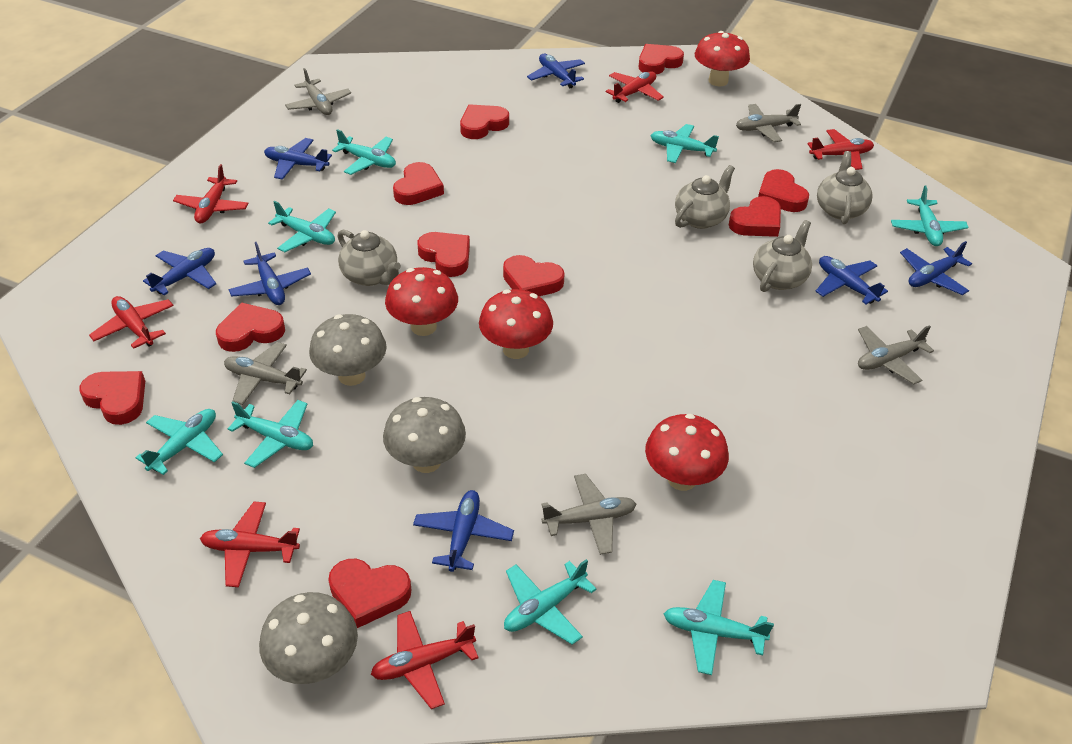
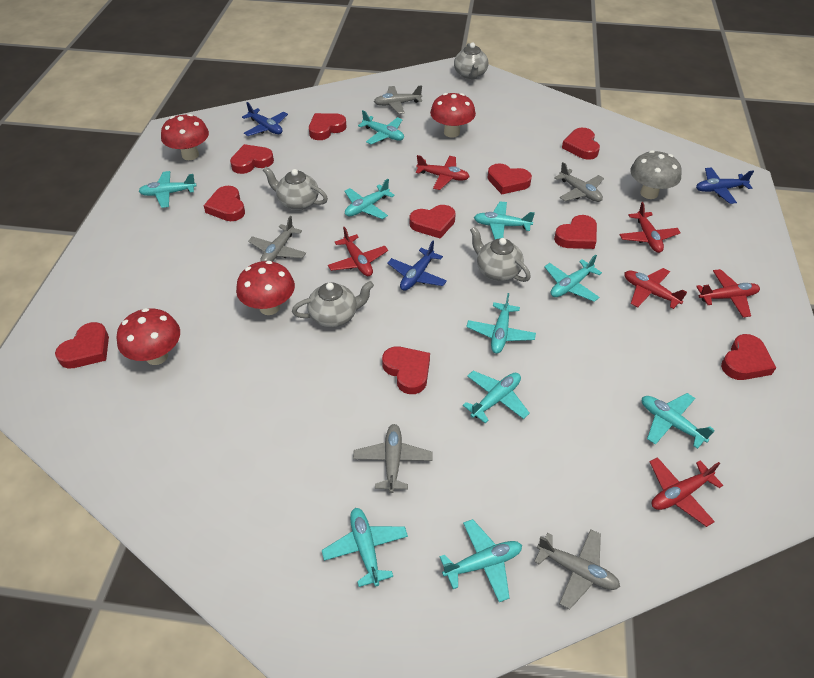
blue plane: [143,248,216,295] [229,242,311,305] [264,138,332,180] [413,490,514,572] [527,54,585,88] [816,256,888,304] [900,241,972,295] = 7 -> [242,102,288,136] [387,241,447,291] [696,167,754,204] = 3
grey mushroom: [259,592,358,684] [309,314,387,386] [383,397,466,473] = 3 -> [630,150,682,199] = 1
turquoise plane: [136,409,223,475] [228,400,313,468] [268,201,336,252] [332,129,396,175] [504,559,596,645] [650,124,719,163] [664,580,774,675] [891,186,969,246] = 8 -> [139,171,197,208] [322,508,408,587] [344,179,395,219] [358,110,404,144] [440,519,522,602] [463,371,530,423] [466,293,536,353] [474,201,535,240] [544,255,602,302] [642,393,714,449] = 10

